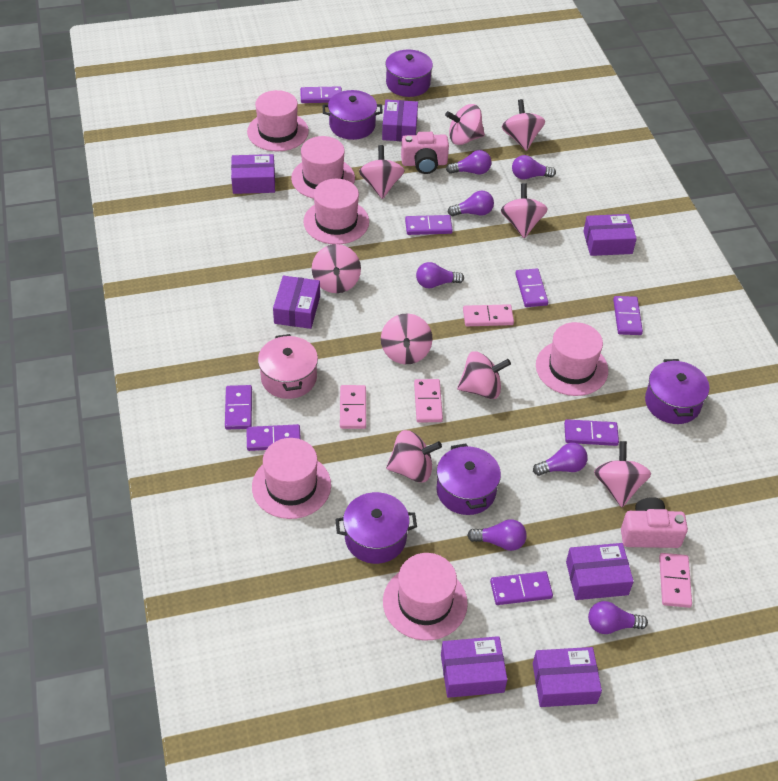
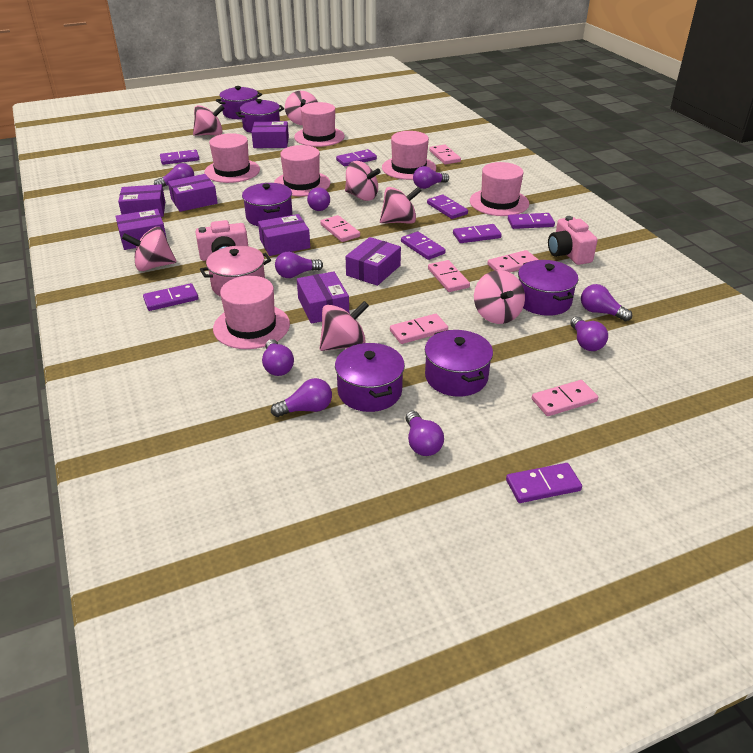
pink domino: [340,385,366,429] [414,379,443,422] [463,304,514,326] [659,553,692,608] = 4 -> [320,215,360,242] [390,314,448,344] [428,260,470,292] [429,145,461,164] [487,250,539,272] [532,380,598,416] = 6
pink spinning top: [312,244,361,293] [359,145,404,199] [381,313,432,364] [386,430,442,483] [445,104,485,145] [457,351,511,399] [501,183,548,238] [502,99,545,151] [594,441,651,507] = 9 -> [122,227,177,271] [193,105,224,136] [285,91,318,125] [320,301,369,351] [345,161,381,201] [380,187,422,224] [474,270,525,324] = 7
purple light bulb: [416,262,464,288] [446,150,491,175] [448,191,494,216] [467,519,527,551] [512,155,556,180] [533,443,588,476] [588,601,648,634] = 7 -> [154,163,194,187] [262,339,294,376] [271,378,332,417] [275,252,323,278] [307,188,330,211] [406,411,444,456] [413,166,449,189] [570,317,608,351] [581,284,632,321] = 9
purple pot: [323,90,383,140] [335,492,417,564] [385,49,433,97] [436,444,501,515] [645,359,709,424] = 5 -> [216,86,262,119] [236,99,284,133] [242,183,293,226] [335,343,405,412] [425,330,493,397] [518,260,578,316] = 6

